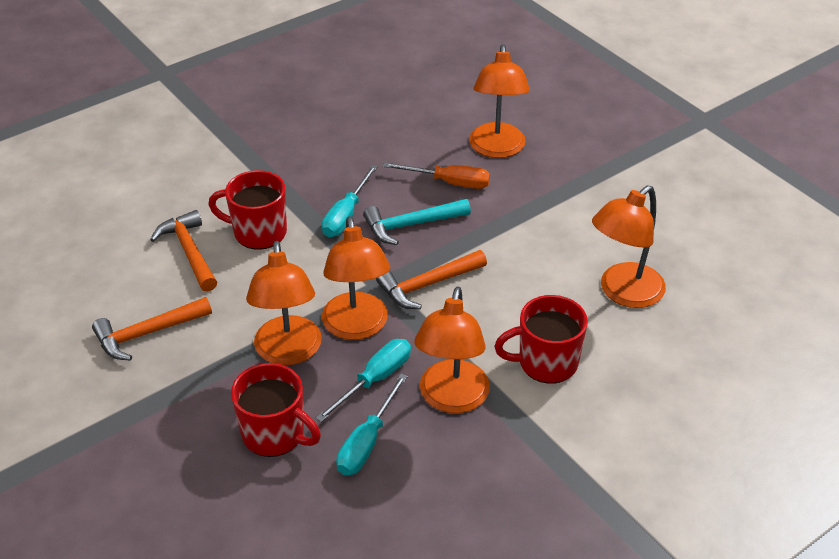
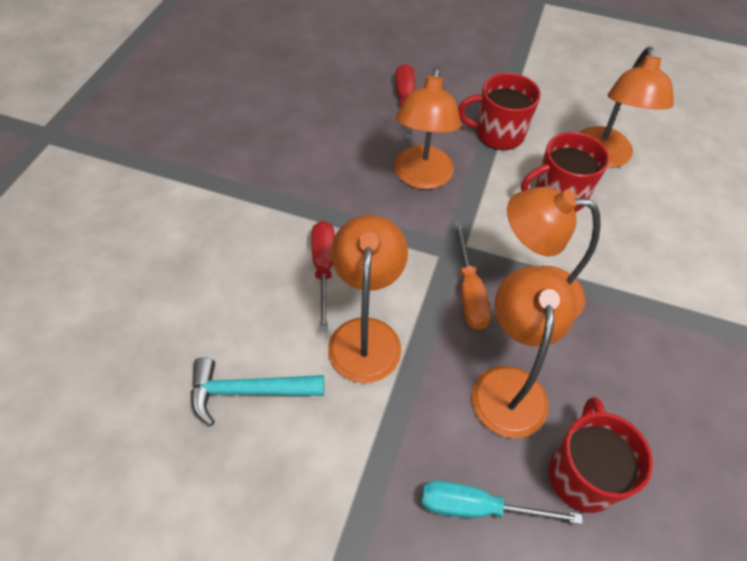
orange hammer: [92,297,212,361] [150,210,217,292] [376,250,487,309] = 3 -> none = 0
red screwdriver: none = 0 -> [312,221,335,332] [396,64,415,138] = 2
turquoise screwdriver: [316,339,411,422] [322,165,378,237] [336,374,408,476] = 3 -> [421,481,582,524] = 1

